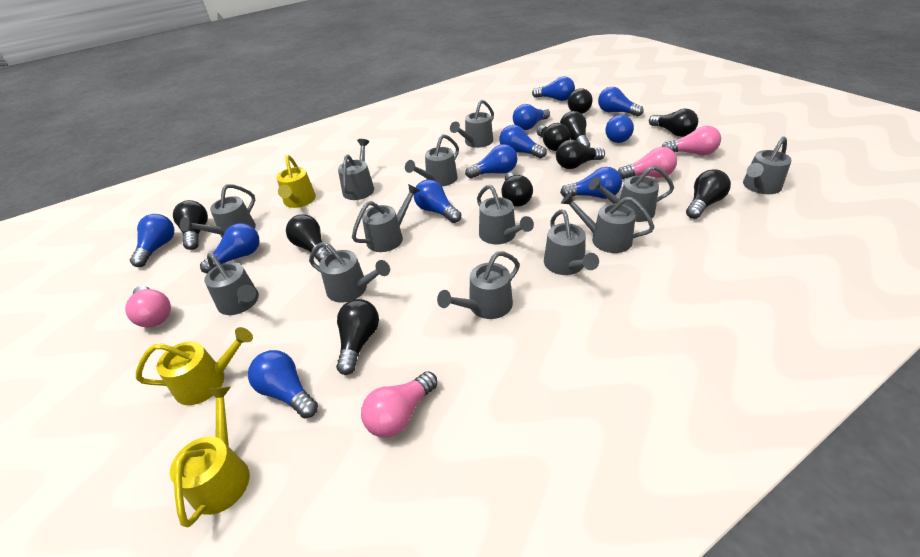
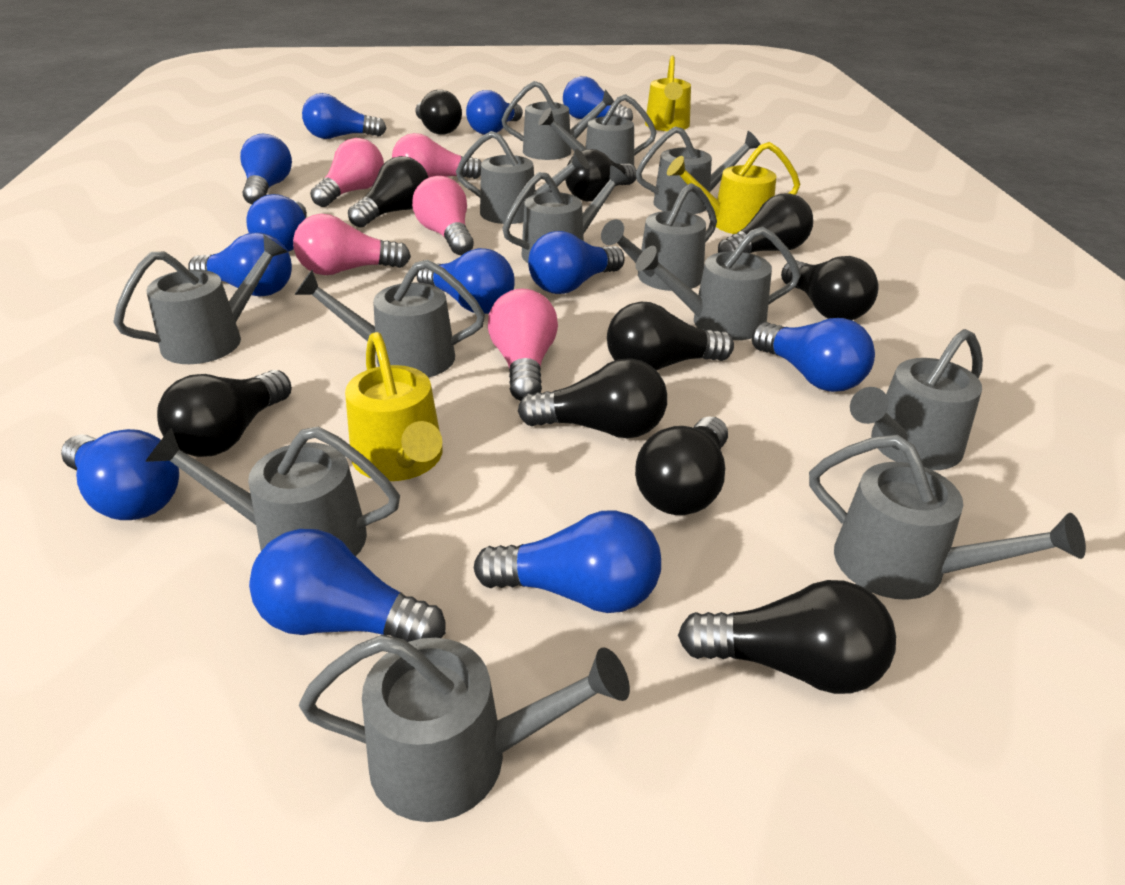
blue light bulb: [130,214,174,267] [200,223,259,273] [248,350,318,419] [413,179,461,223] [465,144,517,178] [499,125,547,158] [513,104,550,130] [532,76,575,101] [560,167,622,199] [598,87,644,117] [606,115,634,143] = 11 -> [61,429,179,520] [188,233,292,297] [240,134,292,205] [246,194,307,252] [249,529,446,642] [302,93,387,139] [417,248,515,314] [466,90,523,135] [474,510,661,613] [528,231,625,294] [563,76,633,121] [752,318,875,392] = 12
pink light bulb: [125,286,171,327] [361,371,438,438] [618,147,677,179] [662,126,721,155] = 4 -> [293,214,411,275] [310,138,384,207] [392,133,482,179] [412,176,474,255] [488,289,558,401] = 5

